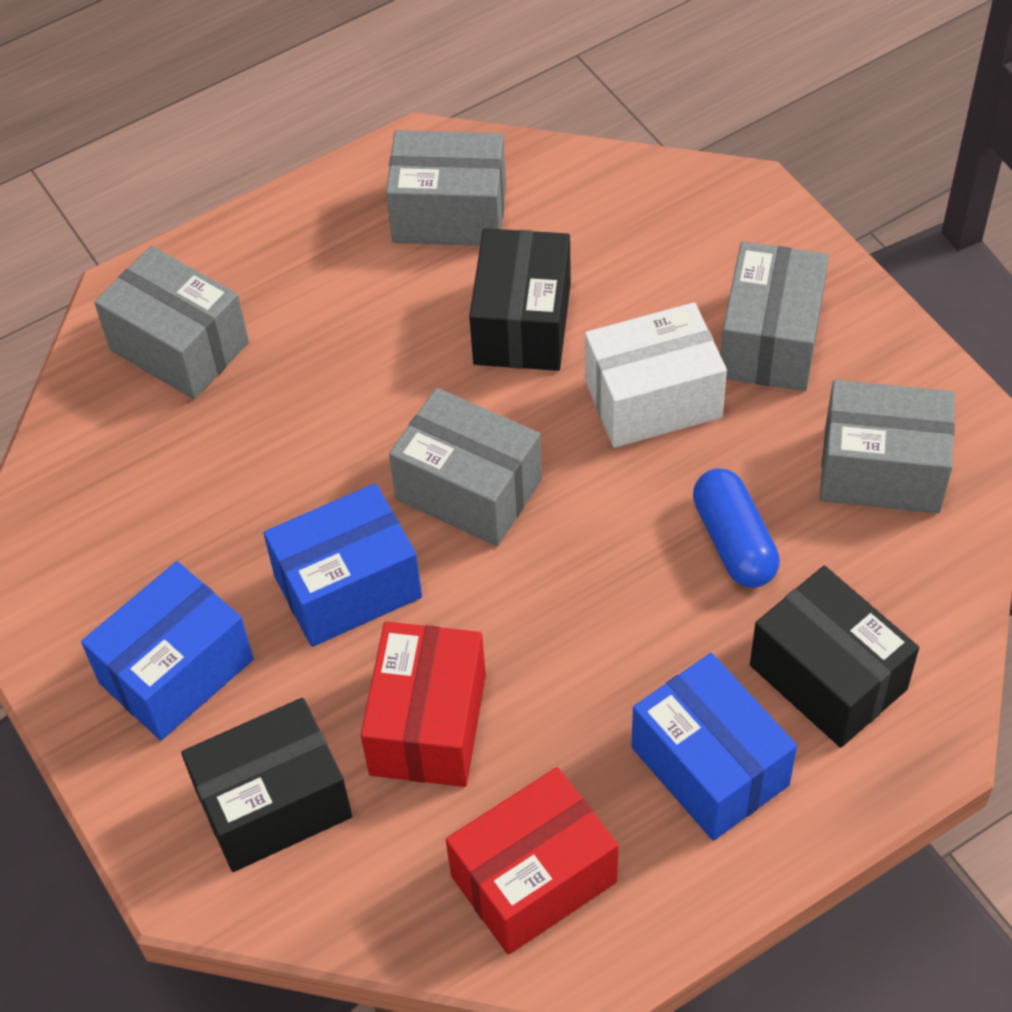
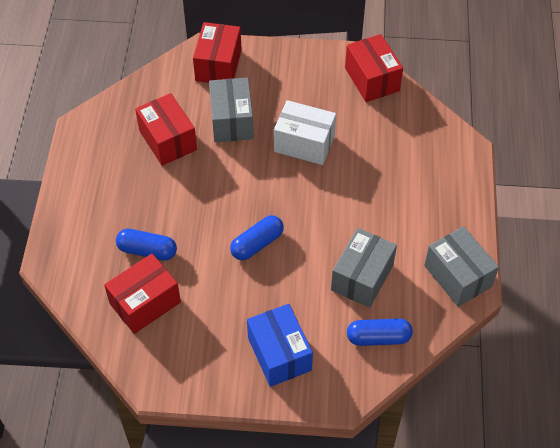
black box: [181,698,352,872] [469,228,571,371] [750,566,919,748] = 3 -> none = 0
blue box: [81,561,254,740] [263,483,422,647] [631,653,797,841] = 3 -> [247,304,313,387] = 1
blue capsule: [693,468,780,588] = 1 -> [116,229,177,261] [230,215,284,260] [347,318,413,346] = 3
grey box: [94,246,249,399] [386,130,506,246] [389,388,542,546] [720,242,829,391] [819,380,955,513] = 5 -> [209,77,254,142] [331,228,397,308] [424,226,499,307] = 3
red box: [361,622,486,787] [446,767,618,955] = 2 -> [104,254,181,334] [135,93,197,166] [193,22,242,83] [345,34,403,102] = 4

